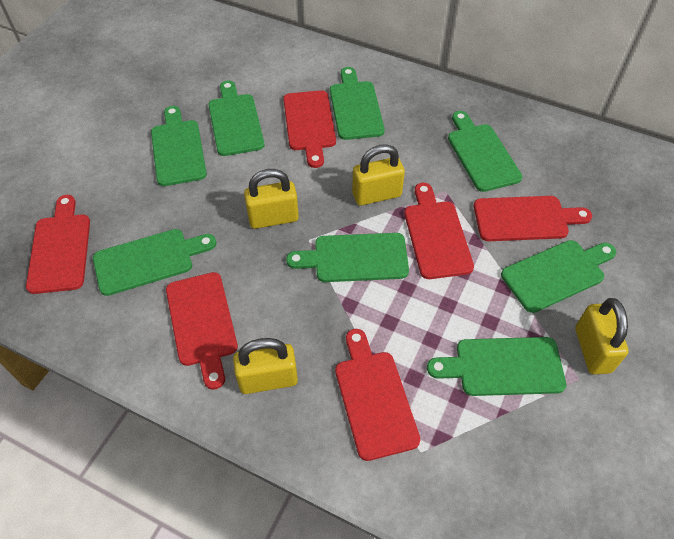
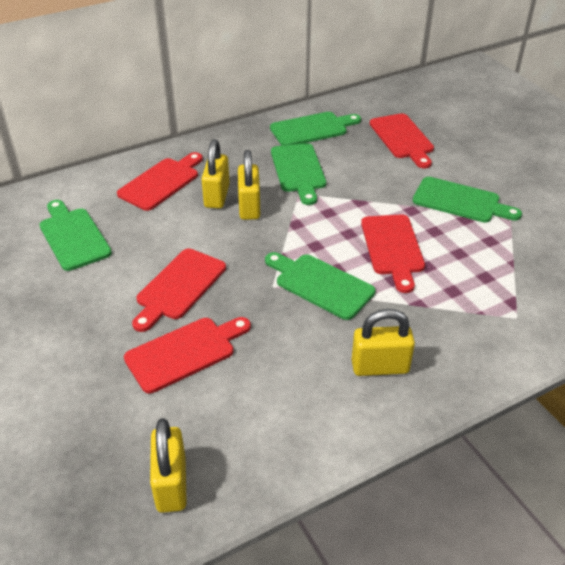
green cutting board: [93,229,216,296] [151,106,207,186] [208,81,264,156] [286,233,409,282] [330,67,385,140] [427,337,566,396] [448,111,522,192] [501,240,616,313] = 8 -> [39,200,112,271] [265,252,376,320] [270,112,361,146] [271,143,326,205] [413,177,522,223] = 5
red cutting board: [26,195,90,294] [166,272,238,390] [283,90,336,168] [335,329,420,461] [404,183,474,279] [474,196,592,241] = 6 -> [117,152,203,211] [124,317,251,393] [132,249,226,332] [361,214,425,293] [370,113,434,168] = 5

